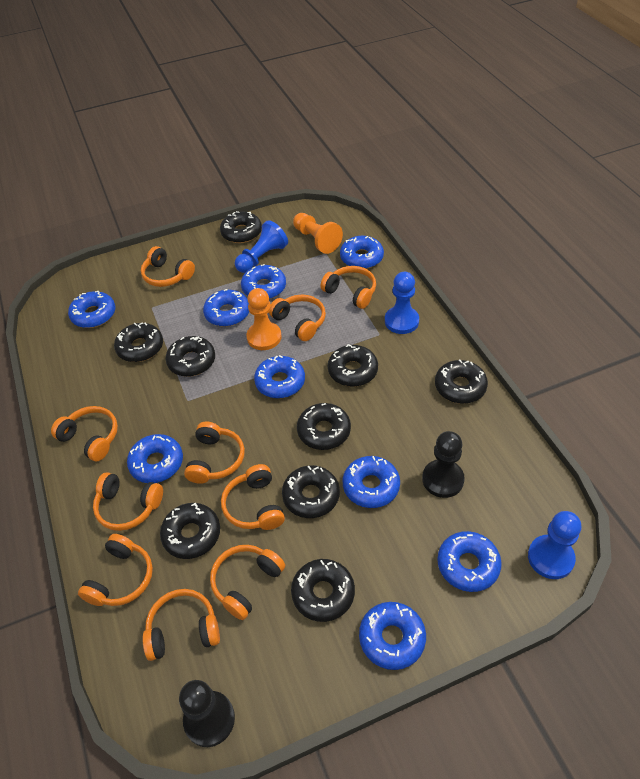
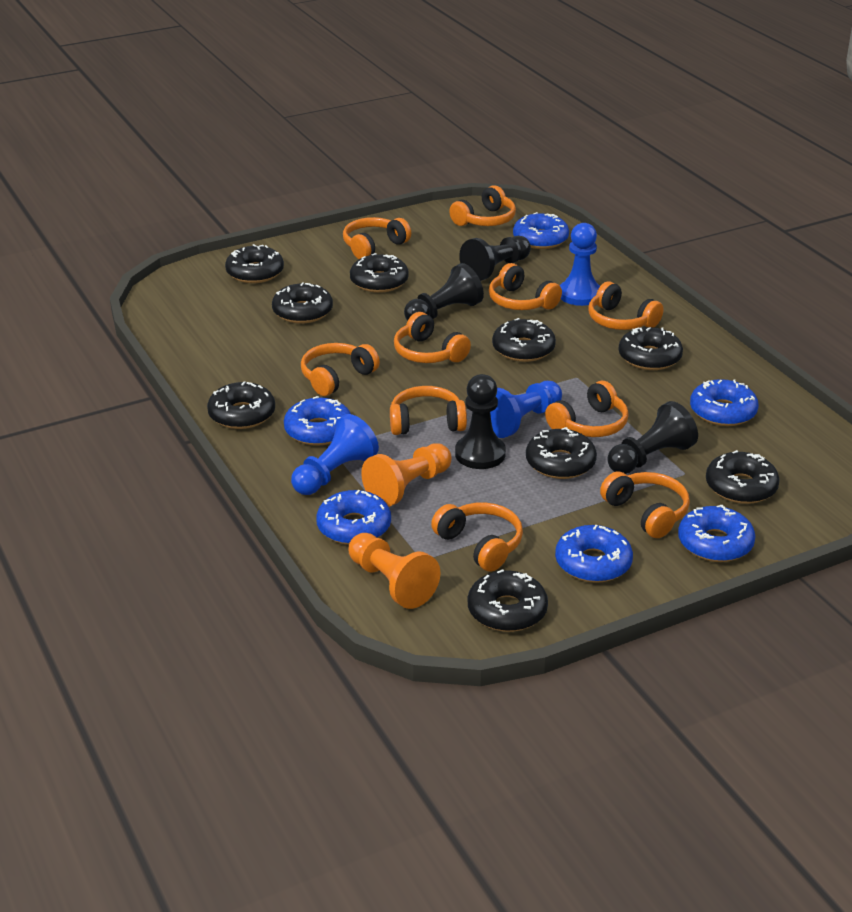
black pawn: [179,680,235,747] [422,431,465,498] = 2 -> [404,263,484,321] [455,374,506,469] [459,236,531,281] [607,401,698,474] = 4
blue donut: [68,291,115,328] [127,434,183,483] [203,289,249,327] [241,264,286,299] [254,355,305,398] [340,236,384,269] [343,456,400,508] [359,602,426,670] [437,531,502,592] = 9 -> [284,396,351,446] [316,490,391,545] [513,212,569,249] [555,525,633,583] [678,505,756,562] [690,379,759,426] = 6

